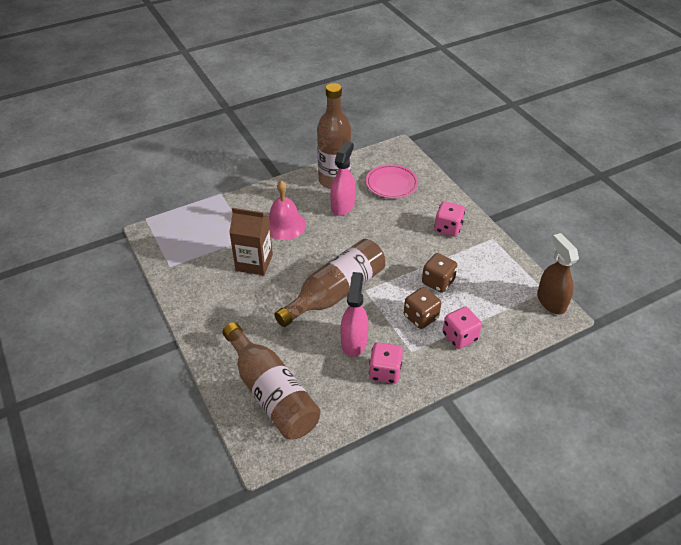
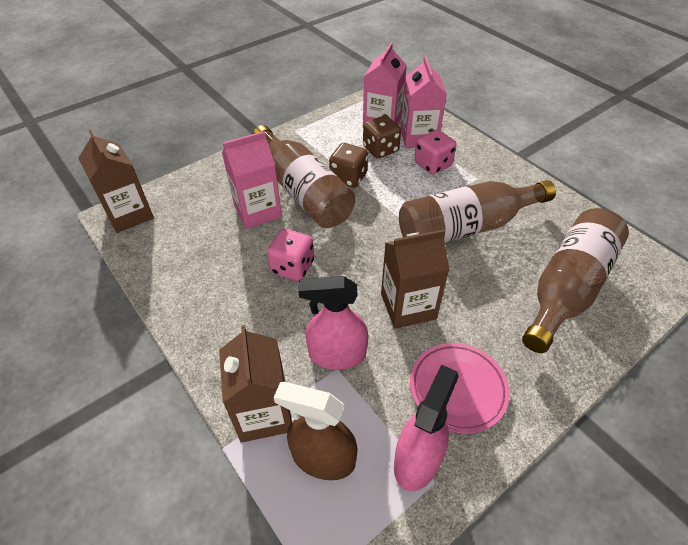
brown carton: [229,208,273,275] = 1 -> [78,130,154,233] [219,325,292,443] [381,229,449,329] = 3
pink bell: [269,180,306,240] = 1 -> none = 0
pink carton: none = 0 -> [222,131,282,229] [363,43,407,125] [401,56,447,148] = 3
pink dice: [369,342,403,384] [434,201,465,237] [443,307,482,349] = 3 -> [267,229,314,281] [414,130,457,175] = 2

